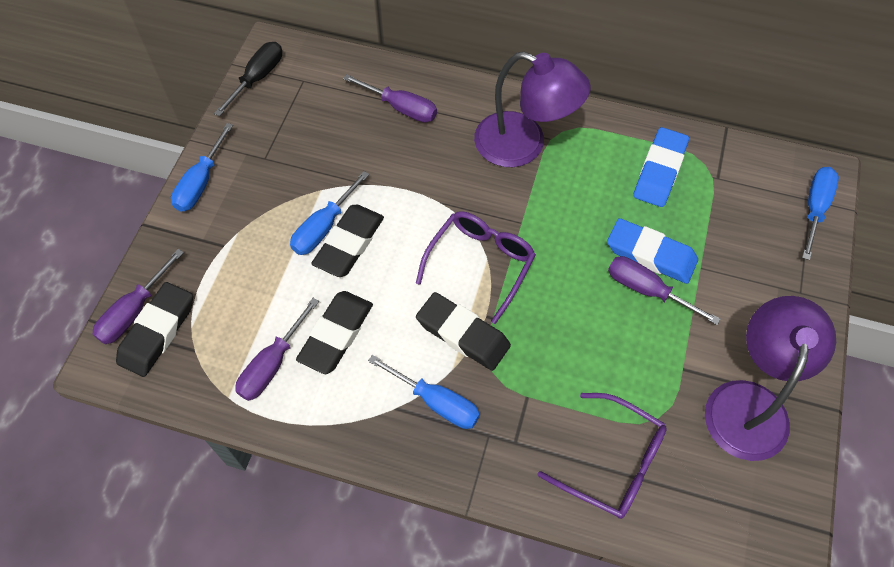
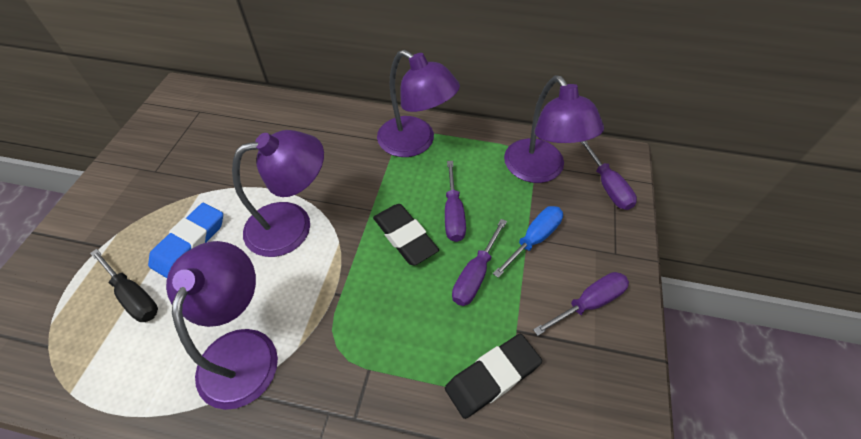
black eraser: [116,282,193,377] [296,291,373,374] [311,205,384,277] [416,292,511,371] = 4 -> [373,204,439,266] [445,334,542,419] = 2
blue eraser: [607,218,698,284] [633,127,689,207] = 2 -> [148,203,223,278] = 1
blue screwdriver: [171,123,233,211] [290,171,369,255] [368,355,480,429] [802,167,839,260] = 4 -> [493,206,563,278] = 1
purple glasses: [416,211,536,324] [537,393,667,519] = 2 -> none = 0
purple lamp: [474,52,591,167] [705,296,836,461] = 2 -> [166,241,278,410] [232,130,324,257] [377,50,460,157] [504,75,604,183] = 4

